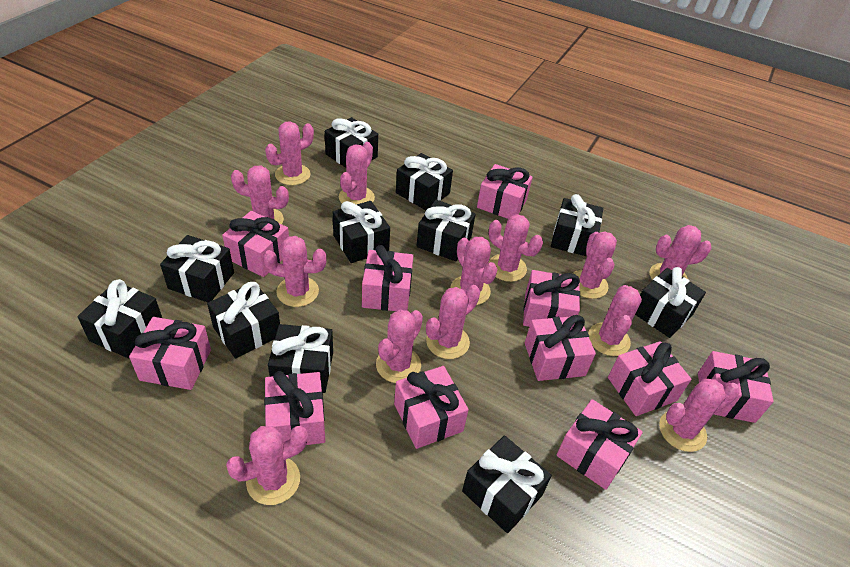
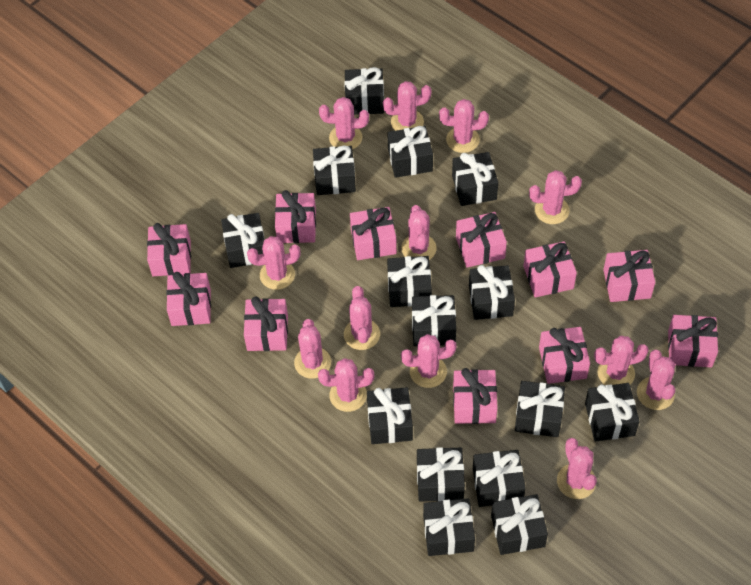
black gift: [77,279,162,359] [160,235,234,302] [207,282,280,359] [268,324,333,393] [325,117,378,168] [333,201,390,263] [396,153,453,210] [417,200,476,262] [462,435,552,533] [551,194,603,256] [635,267,706,338] = 11 -> [221,213,265,268] [313,145,356,195] [344,67,384,115] [367,387,413,444] [387,126,433,178] [387,256,432,307] [412,295,456,346] [417,447,465,502] [423,498,475,556] [452,152,498,206] [469,265,515,320] [473,450,526,507] [491,494,548,555] [515,381,565,437] [585,383,640,442] = 15

